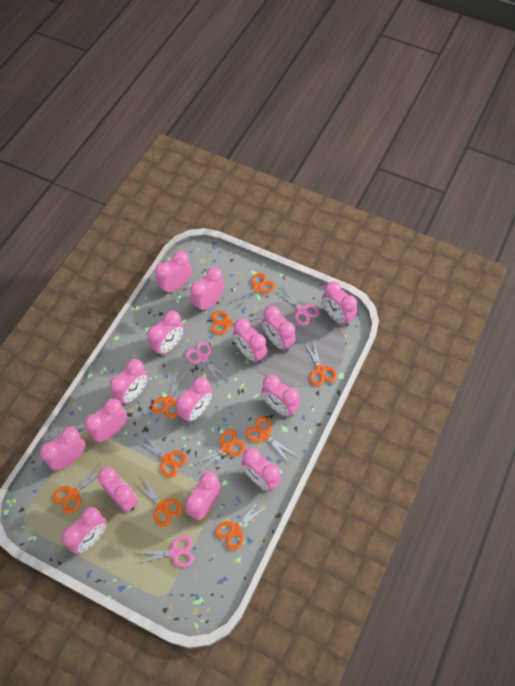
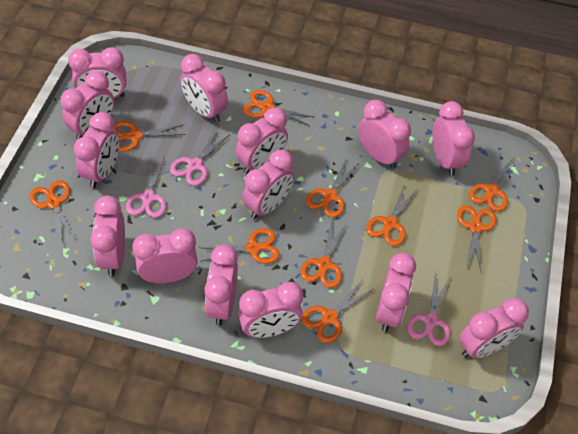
pink clock: [40,427,86,470] [62,507,107,554] [85,398,127,442] [98,467,138,512] [110,359,148,405] [147,311,184,356] [155,251,192,294] [176,377,213,423] [185,472,221,520] [190,267,224,312] [233,318,267,364] [241,448,281,492] [261,375,300,417] [262,306,296,352] [322,281,357,326] = 15 -> [61,71,114,140] [68,47,126,98] [74,112,119,188] [90,196,125,276] [132,228,198,283] [180,54,228,123] [204,244,238,326] [235,108,288,174] [238,282,303,338] [243,150,294,219] [358,100,411,169] [376,253,416,332] [432,101,475,176] [460,298,529,358] = 14

